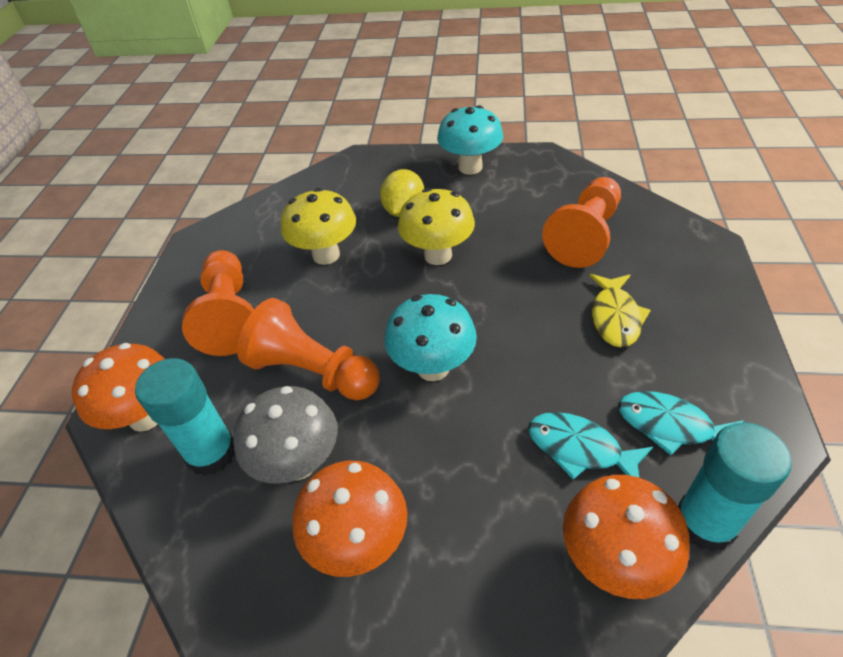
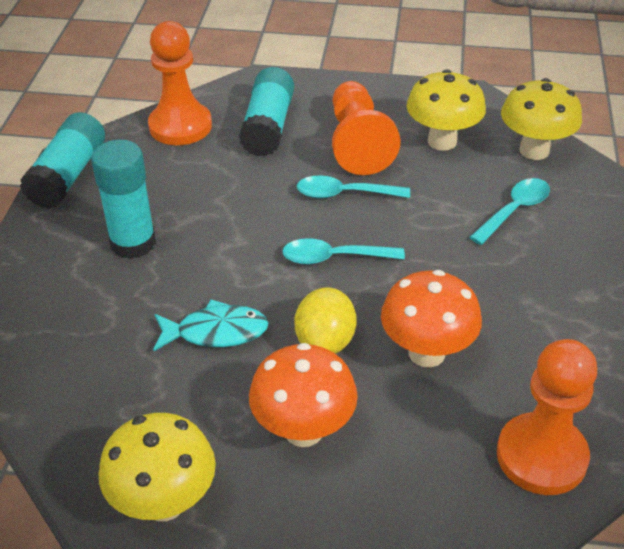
grey mushroom: [233,386,338,484] = 1 -> none = 0
orange mushroom: [72,343,165,432] [293,461,407,577] [563,475,690,599] = 3 -> [249,343,358,447] [381,270,482,367] = 2
turquoise fish: [528,412,653,480] [618,391,744,455] = 2 -> [153,299,269,352] = 1
turquoise glue stick: [135,358,235,476] [678,422,792,552] = 2 -> [20,112,105,209] [91,139,156,259] [239,67,294,157] = 3
turquoise mushroom: [385,294,477,381] [437,105,503,175] = 2 -> none = 0
turquoise spoon: none = 0 -> [282,238,405,265] [297,175,410,199] [469,178,550,245] = 3
yellow fish: [589,274,651,348] = 1 -> none = 0
yellow mushroom: [281,188,356,265] [398,188,475,265] = 2 -> [99,413,216,522] [407,69,486,151] [501,78,582,160] = 3

